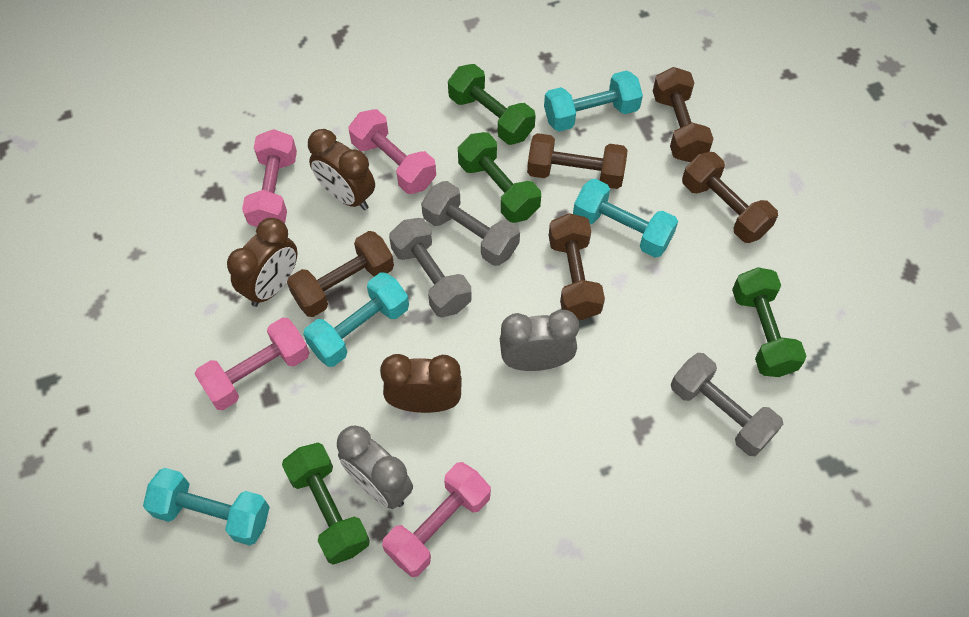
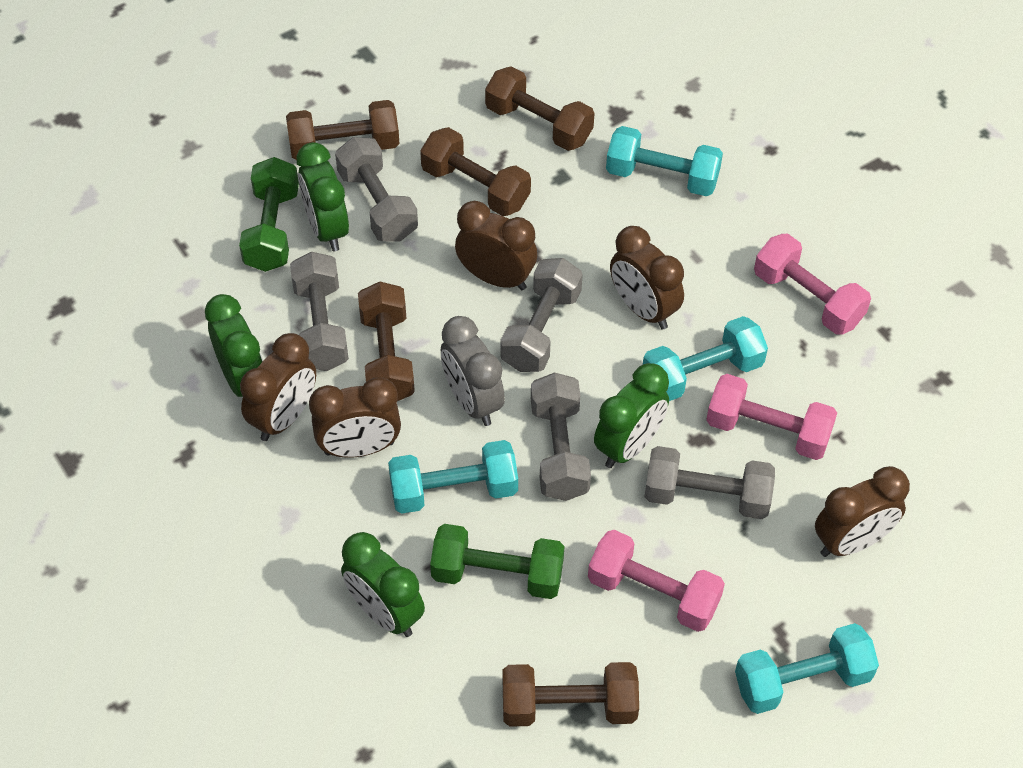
brown clock: [227,218,297,307] [308,129,375,210] [380,354,462,413] = 3 -> [240,333,316,441] [309,378,401,458] [455,201,537,290] [610,226,684,329] [815,466,910,557] = 5
green clock: none = 0 -> [205,294,263,397] [297,142,349,251] [341,532,425,637] [594,363,669,468] = 4
green dumbbell: [282,443,370,565] [448,64,536,145] [458,132,541,223] [732,267,806,377] = 4 -> [239,157,299,272] [430,524,565,599] = 2
grey clock: [337,425,413,509] [500,310,579,371] = 2 -> [441,316,505,426] = 1
grey dumbbell: [389,218,472,317] [421,181,520,266] [671,353,783,456] = 3 -> [290,252,349,371] [335,137,418,242] [500,258,583,372] [531,372,591,501] [644,446,775,519] = 5
pink dumbbell: [195,317,310,410] [242,129,297,227] [348,109,436,194] [382,462,491,577] = 4 -> [588,530,725,632] [706,374,837,460] [754,234,871,335] = 3

